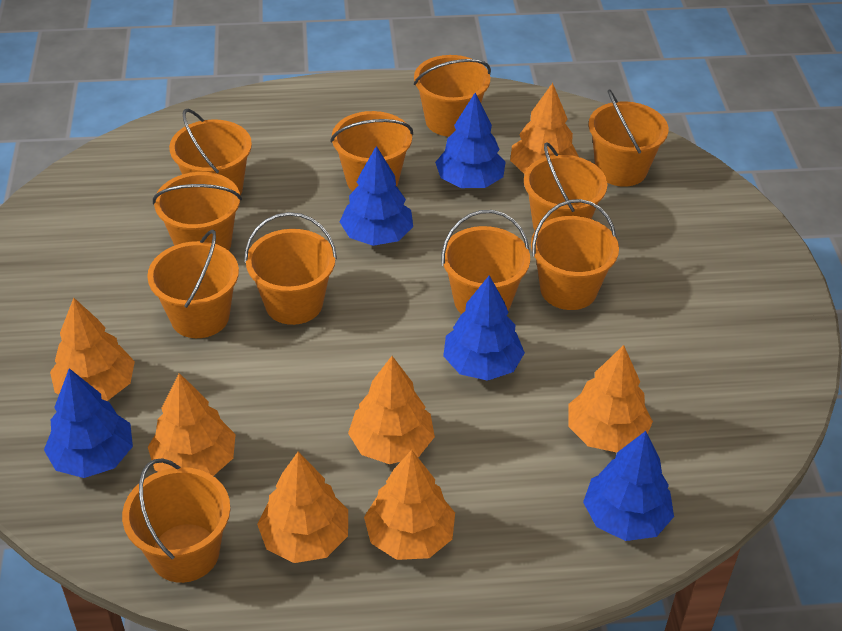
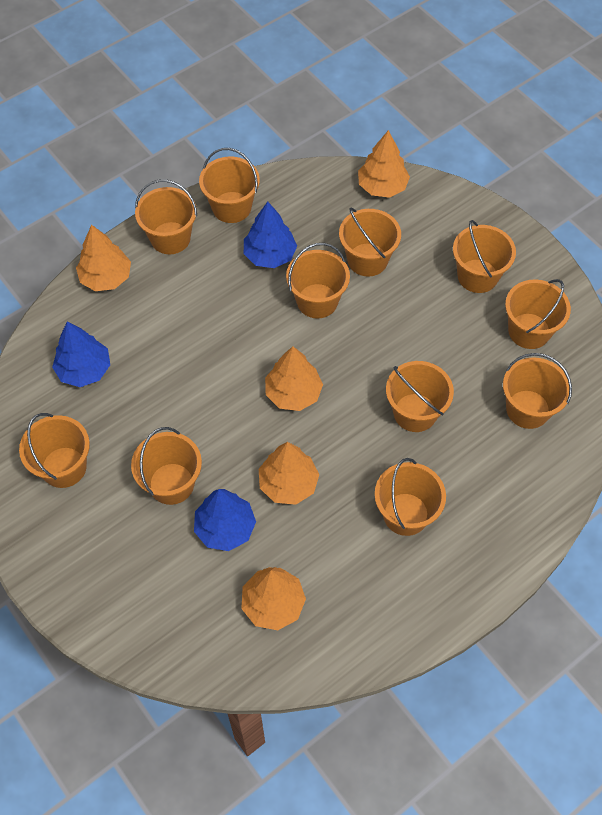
blue tree: [44,368,133,478] [340,146,413,246] [435,93,506,188] [443,275,525,381] [583,431,674,541] = 5 -> [52,321,110,387] [194,489,256,551] [244,202,297,268] = 3
orange tree: [50,298,135,401] [148,373,236,476] [257,452,348,563] [348,356,435,464] [364,450,455,560] [510,83,579,174] [568,345,653,453] = 7 -> [76,225,131,291] [241,567,306,630] [259,442,319,505] [265,346,323,411] [358,130,410,198] = 5

